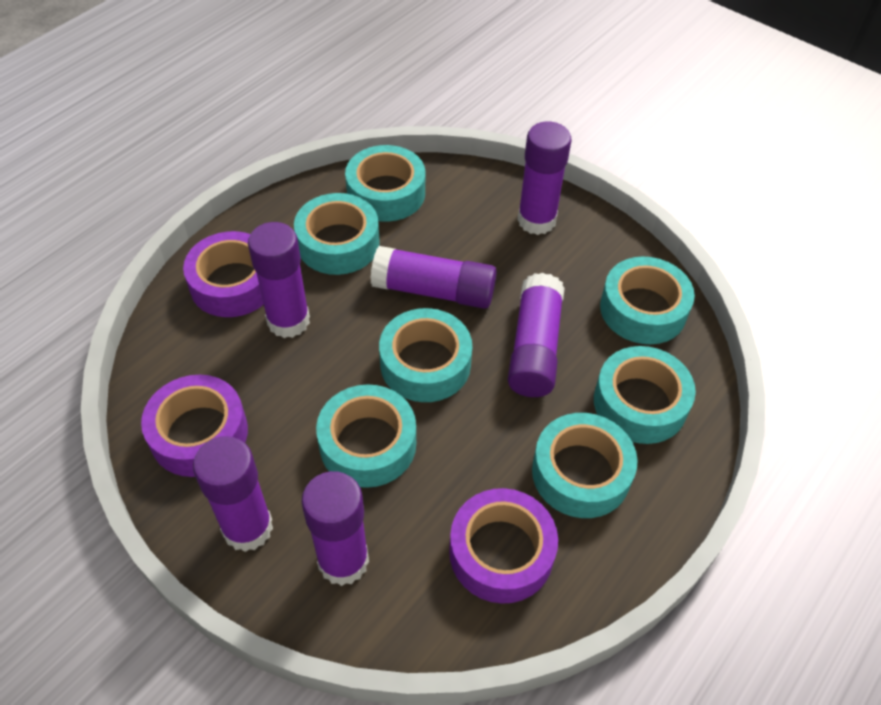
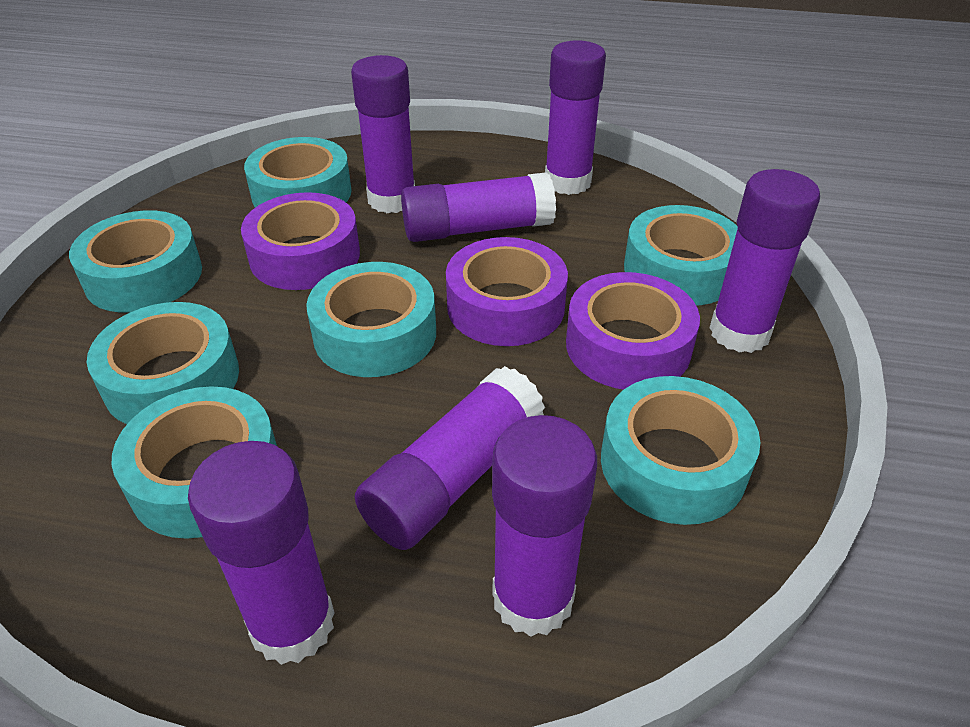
purple glue stick: [193,436,273,552] [248,222,310,338] [301,471,369,586] [370,246,497,309] [508,273,564,397] [517,122,572,235] = 6 -> [188,441,334,665] [351,55,415,213] [355,366,545,550] [401,172,556,242] [492,415,597,637] [545,40,606,195] [710,169,820,353] = 7

